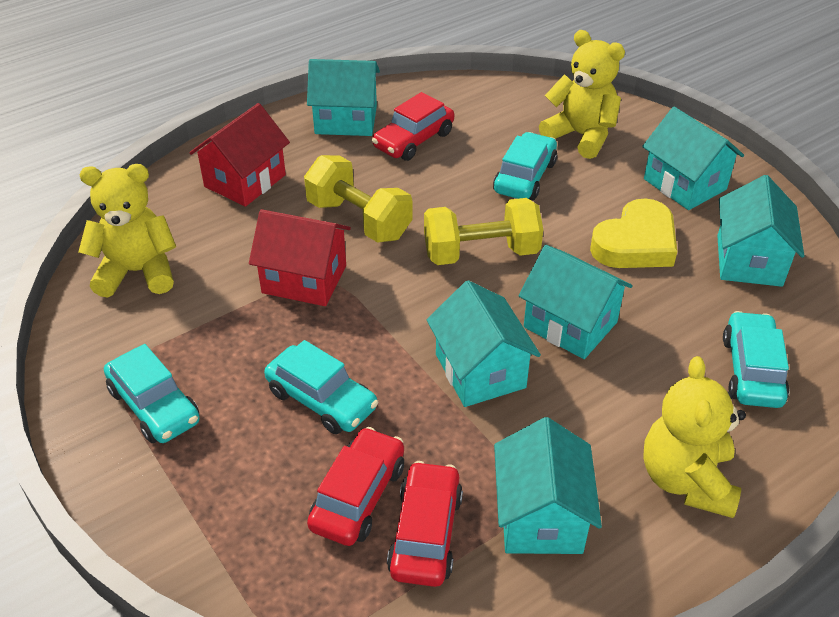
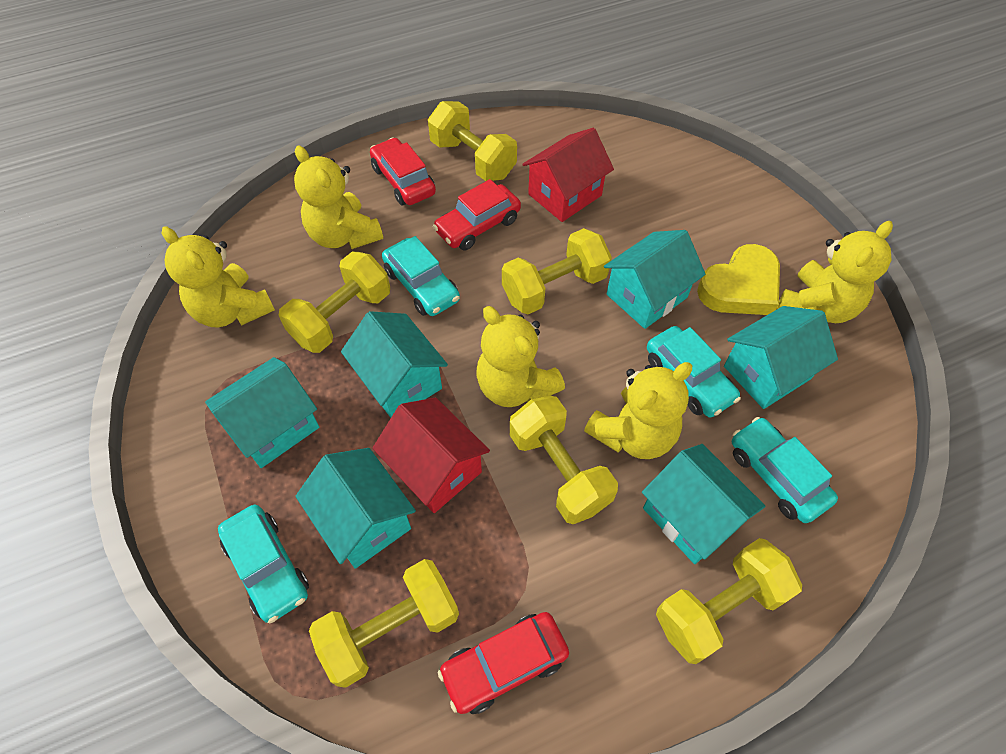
yellow dumbbell: [304,155,413,243] [424,198,543,265] = 2 -> [279,251,390,353] [309,559,459,688] [428,101,517,181] [502,228,612,314] [510,396,618,524] [656,538,802,664] = 6
yellow teddy bear: [78,164,176,297] [539,30,625,159] [643,356,746,518] = 3 -> [161,226,275,327] [294,145,383,249] [476,306,565,407] [584,362,692,459] [777,221,893,323] = 5

